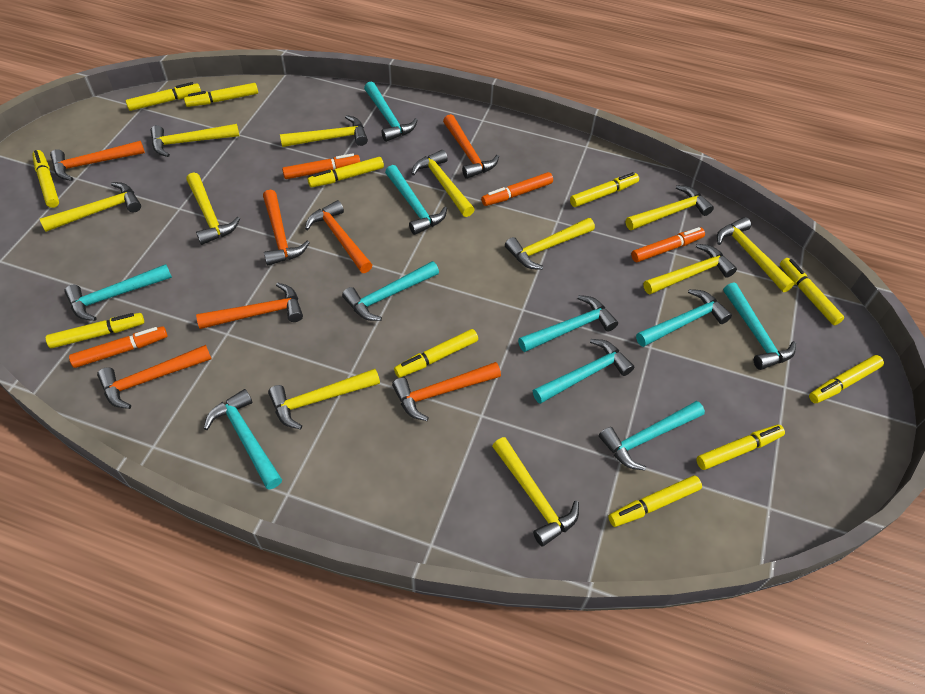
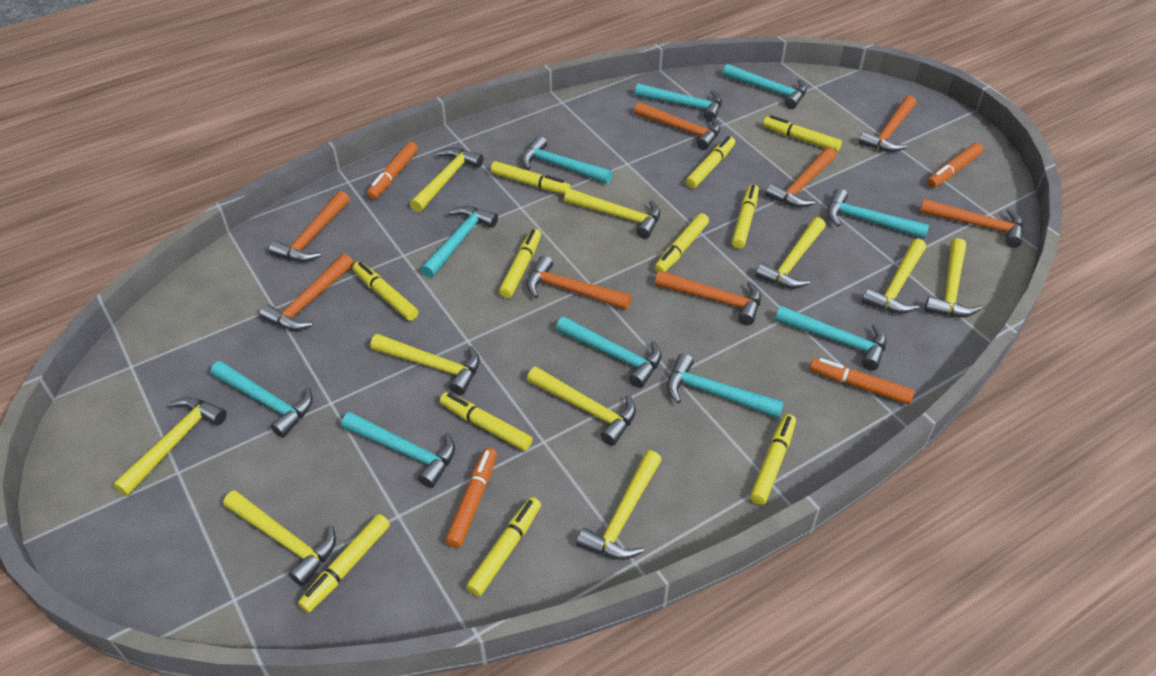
orange hammer: [50,141,145,181] [97,345,211,409] [196,282,303,329] [263,190,310,266] [305,200,372,273] [392,362,501,421] [443,114,499,179] = 7 -> [259,254,354,331] [269,191,350,262] [527,256,632,310] [634,102,721,150] [655,270,761,325] [765,147,836,208] [859,96,916,152] [920,199,1024,248] = 8
yellow hammer: [40,182,141,232] [150,124,239,157] [186,172,240,245] [268,369,380,429] [280,115,368,147] [411,150,475,217] [492,437,579,547] [505,218,595,270] [626,185,714,230] [643,244,737,294] [717,217,795,292] = 11 -> [113,397,227,496] [223,490,336,586] [370,334,480,395] [410,148,483,212] [527,367,636,446] [564,188,660,239] [576,450,662,560] [755,217,826,289] [862,239,926,314] [924,238,982,318] = 10

